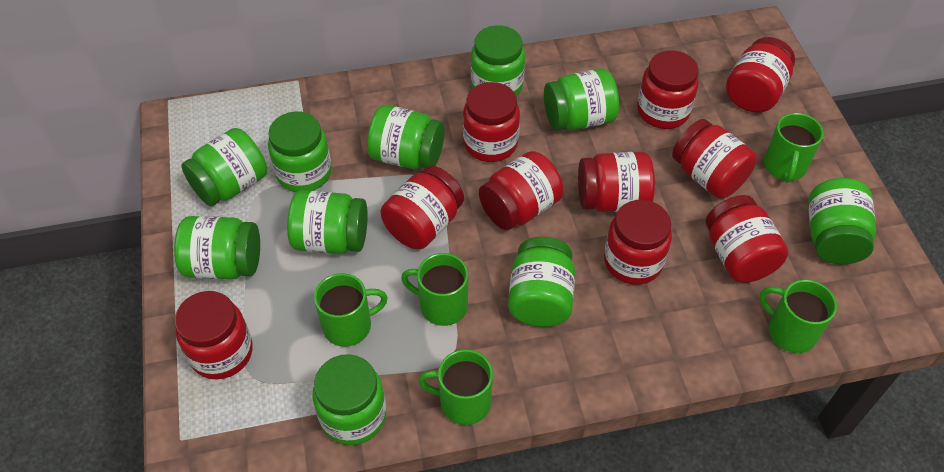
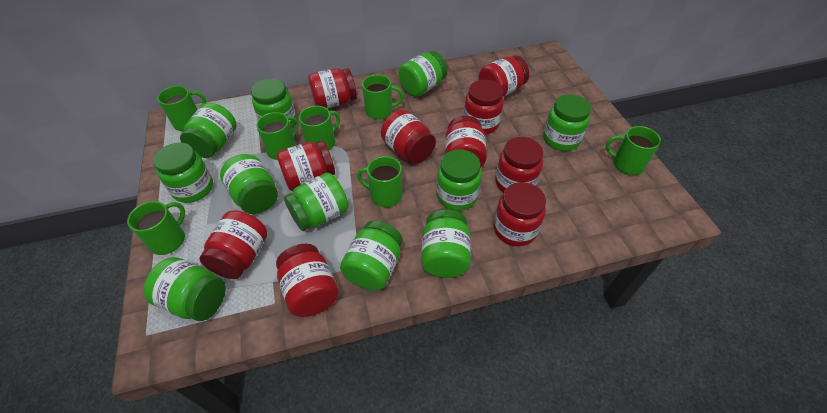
green jar: [174,216,260,279] [181,128,267,206] [268,111,332,192] [287,190,368,254] [312,354,386,445] [367,105,445,169] [471,25,525,97] [508,237,575,327] [544,69,619,130] [808,178,876,264] = 10 -> [144,257,226,321] [153,143,213,203] [180,103,237,158] [220,154,278,214] [251,78,296,127] [284,173,349,231] [340,221,403,291] [398,51,447,97] [421,209,471,278] [436,149,482,211] [543,94,591,151] = 11
green mug: [314,273,388,347] [401,253,468,326] [418,349,493,425] [759,279,837,353] [764,113,824,183] = 5 -> [127,201,185,255] [157,86,206,131] [256,112,299,160] [299,106,340,150] [357,156,403,207] [362,75,404,120] [605,126,661,175] = 7

